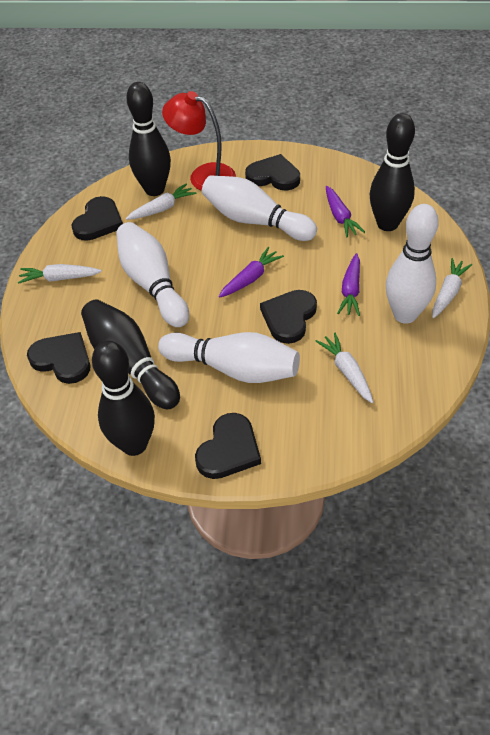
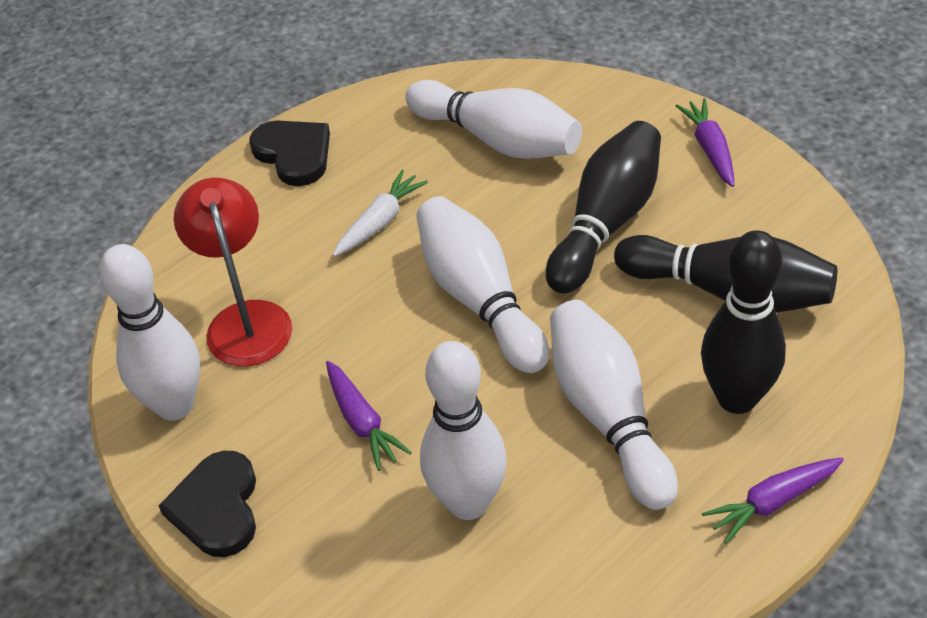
black bowling pin: [81,299,180,409] [92,340,155,456] [126,82,171,196] [370,113,415,231] = 4 -> [546,121,661,294] [614,235,837,312] [701,230,786,414] = 3
black heart: [27,332,91,384] [72,196,123,241] [195,413,261,479] [245,154,300,190] [260,290,317,344] = 5 -> [159,451,256,557] [250,121,330,186] = 2
white bowling pin: [116,222,189,327] [158,332,300,383] [202,175,317,241] [386,204,439,324] = 4 -> [100,244,200,421] [405,80,582,159] [416,196,549,373] [420,341,507,520] [550,300,678,510] = 5
white carrot: [18,264,102,284] [126,183,197,220] [316,332,373,403] [432,258,472,318] = 4 -> [333,170,428,257] = 1

